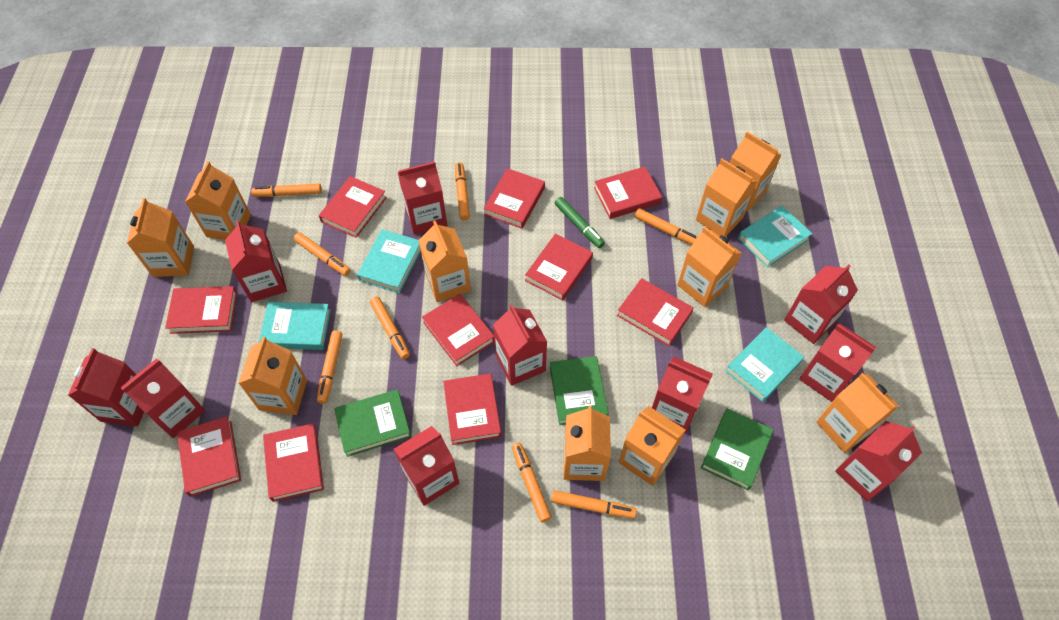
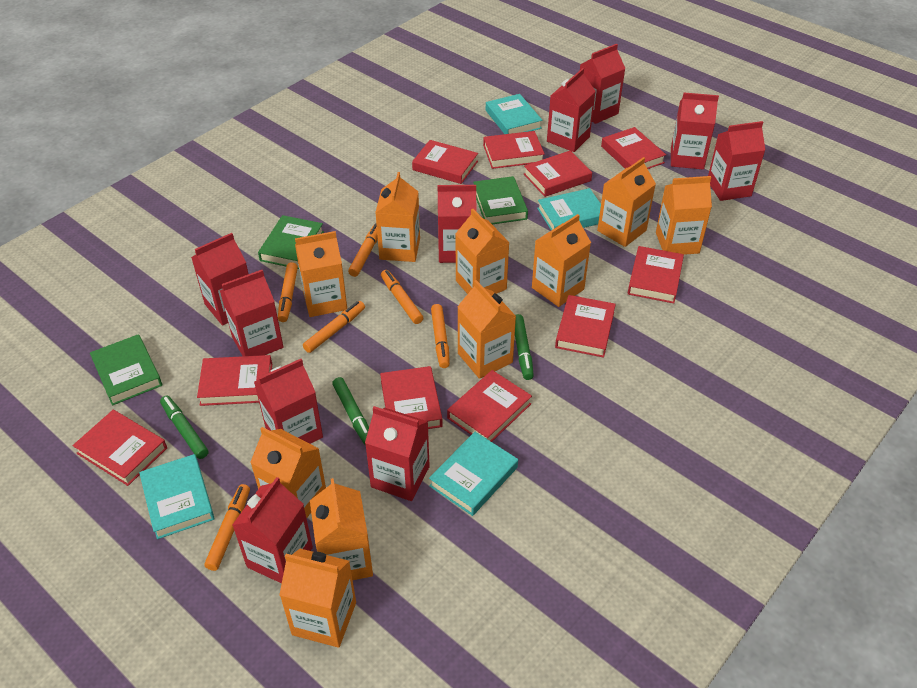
green marker: [555,197,605,248] = 1 -> [160,396,209,459] [332,377,369,445] [515,314,534,380] = 3
orange marker: [251,183,322,197] [293,232,351,276] [317,330,343,404] [370,296,410,359] [455,162,470,221] [512,443,552,523] [551,490,636,519] [635,208,698,245] = 8 -> [204,484,250,571] [278,262,298,322] [303,301,365,353] [348,223,378,277] [381,270,423,324] [431,304,450,368] = 6

